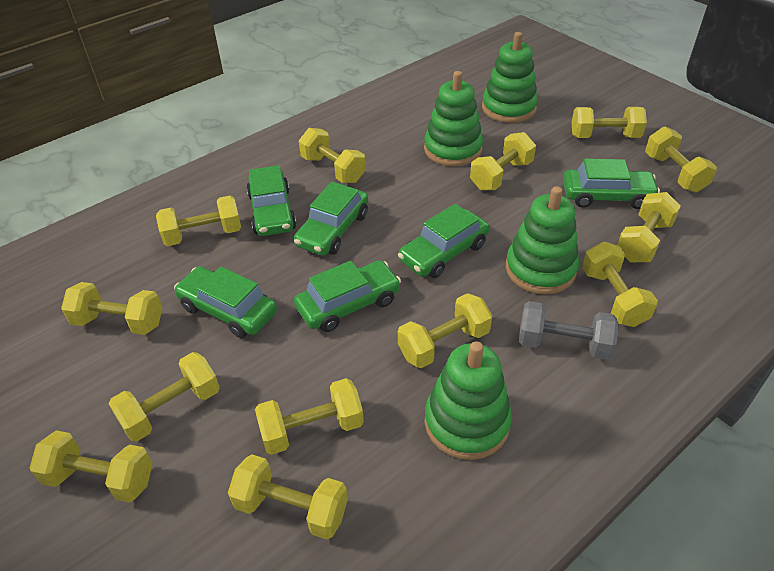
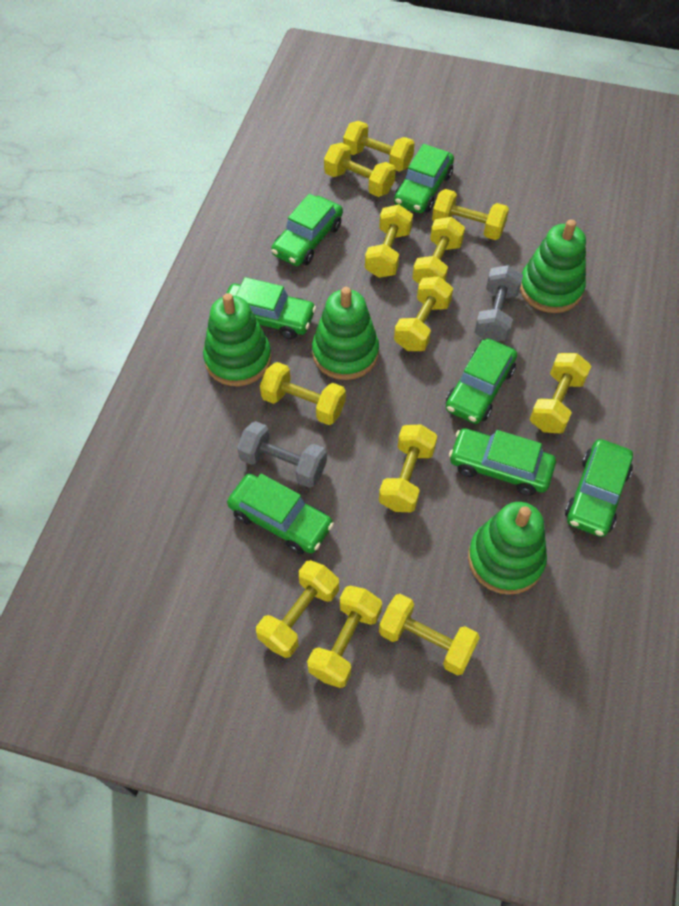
green car: [174,266,277,338] [246,165,296,236] [294,182,368,256] [294,260,401,332] [398,204,489,278] [563,159,660,209] = 6 -> [226,277,316,339] [227,474,334,554] [271,194,343,266] [394,144,454,213] [446,338,517,424] [449,428,556,496] [565,439,633,537] = 7
grey dumbbell: [519,301,619,360] = 1 -> [237,421,327,488] [475,265,523,342] = 2
yellow dumbbell: [30,430,153,503] [61,282,162,335] [109,352,220,442] [156,196,241,246] [228,455,348,540] [255,378,364,455] [299,128,366,183] [398,293,492,368] [470,132,536,191] [572,107,647,138] [582,242,658,327] [617,192,681,262] [645,126,717,192] = 13 -> [256,560,339,658] [260,362,346,425] [307,586,382,688] [324,143,396,197] [343,121,415,172] [365,205,413,278] [379,425,438,512] [379,594,480,676] [394,277,453,351] [412,217,465,284] [432,189,509,240] [530,353,591,433] = 12

